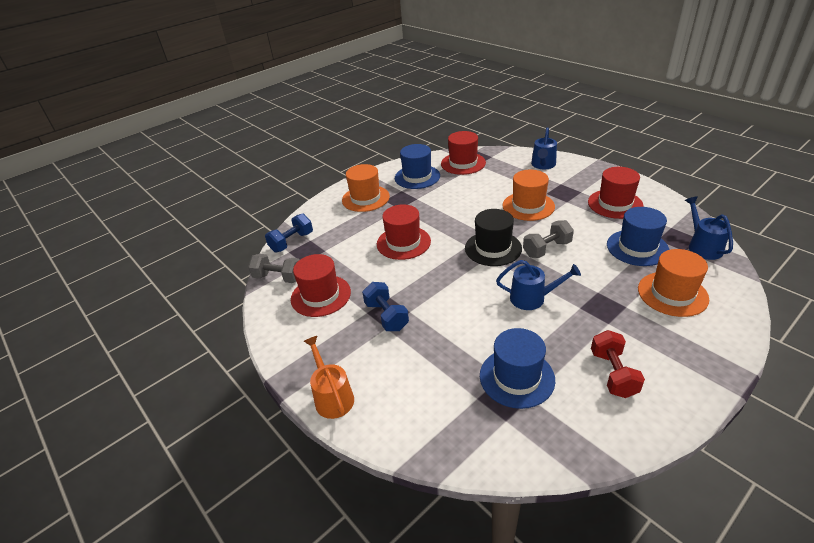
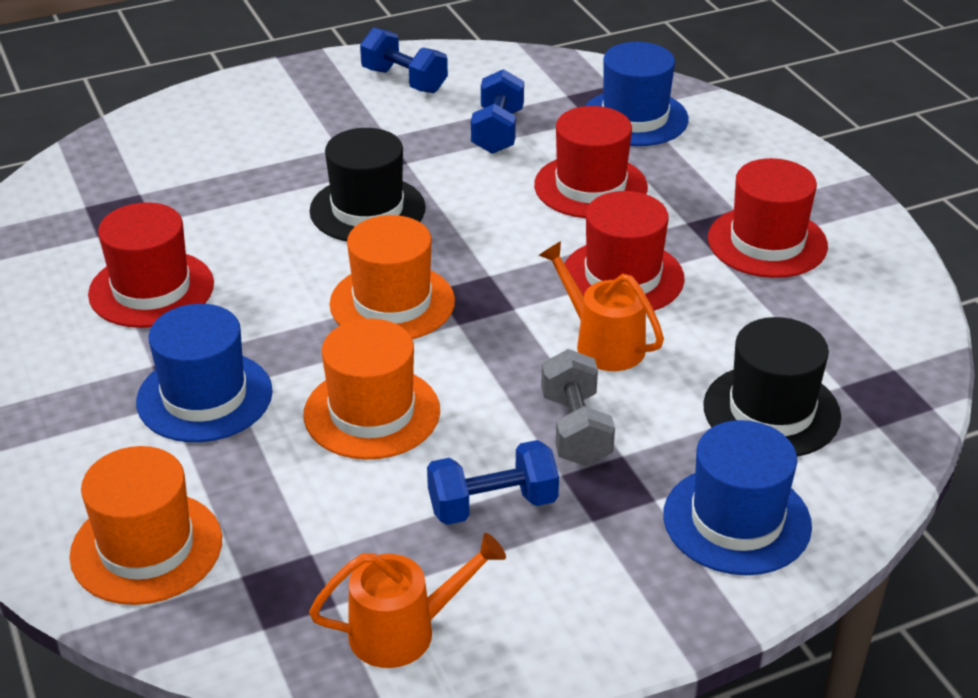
black hat: [465,209,522,266] = 1 -> [310,128,426,242] [703,317,841,457] = 2
blue dumbbell: [265,213,313,252] [362,282,409,331] = 2 -> [360,28,448,93] [427,440,559,525] [471,69,524,154] = 3
blue watering can: [496,260,581,310] [531,127,557,169] [685,196,733,260] = 3 -> none = 0
grey dumbbell: [248,254,300,283] [523,220,574,258] = 2 -> [541,349,615,466] = 1
orange watering can: [303,336,354,419] = 1 -> [309,533,506,668] [539,241,664,371] = 2
red dumbbell: [591,330,645,398] = 1 -> none = 0

